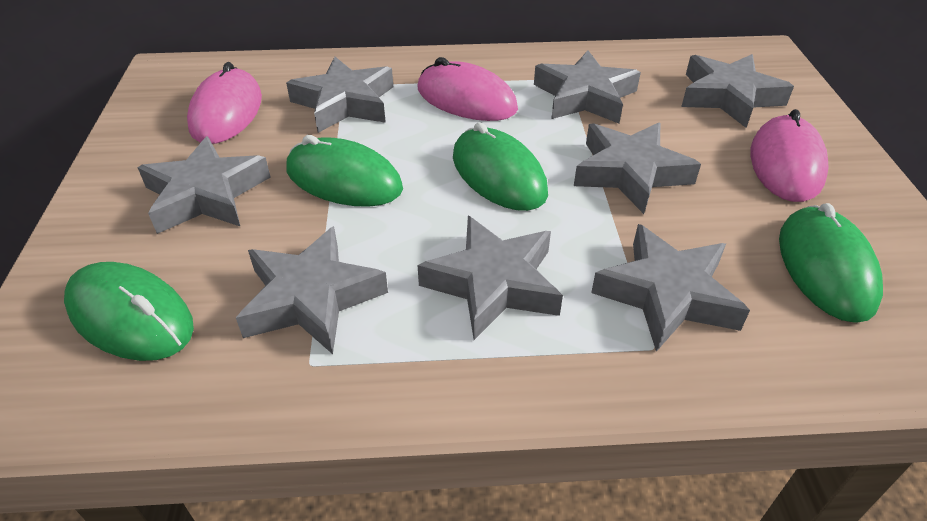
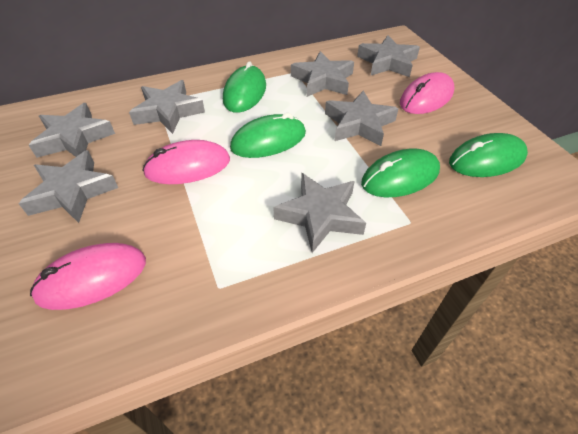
grey star: [137,136,270,234] [236,226,388,354] [286,57,393,133] [417,216,563,340] [534,50,641,124] [574,123,701,214] [591,224,750,352] [681,54,794,128] = 8 -> [19,150,118,223] [29,103,115,158] [129,80,205,134] [273,173,366,253] [291,51,354,97] [325,91,399,146] [357,35,420,77] = 7

